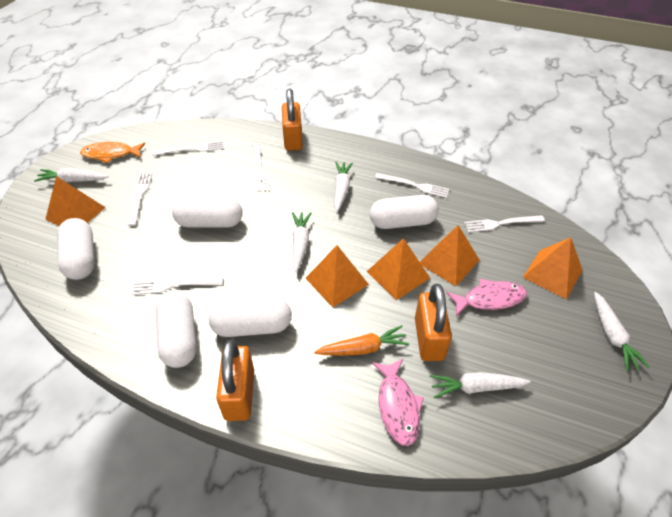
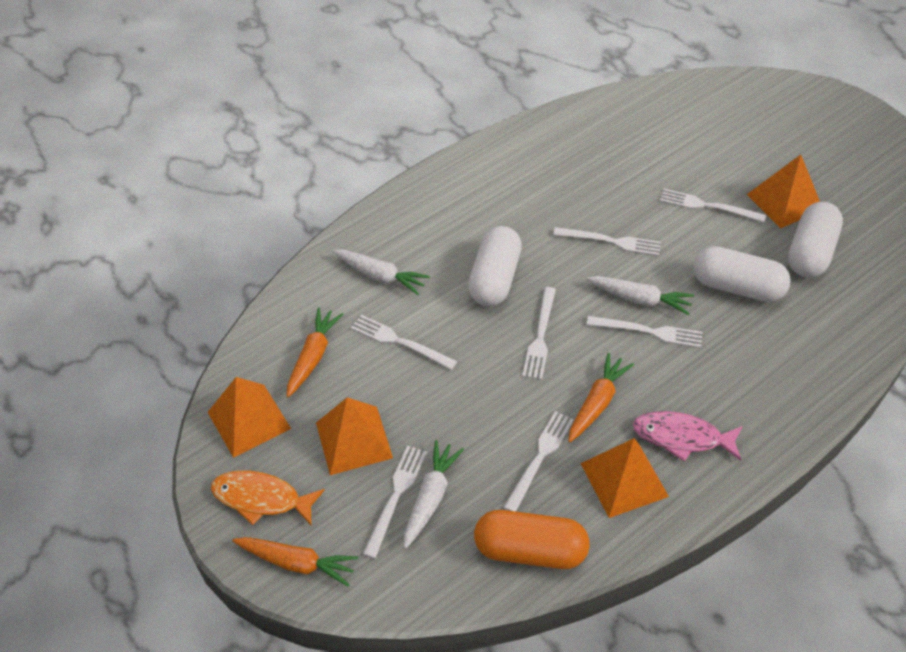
orange capsule: none = 0 -> [474,510,590,569] = 1
orange carrot: [314,325,409,356] = 1 -> [232,537,358,586] [286,308,344,397] [568,353,634,442] = 3
orange padlock: [216,340,254,421] [282,89,303,151] [415,284,452,361] = 3 -> none = 0
orange pyramid: [45,176,106,226] [305,245,369,307] [367,238,430,300] [420,225,479,286] [522,237,583,299] = 5 -> [208,377,291,458] [316,397,393,475] [580,438,669,518] [747,154,820,228] = 4
pink fish: [372,359,424,446] [446,279,527,316] = 2 -> [633,411,743,462] = 1
white capsule: [57,218,95,280] [156,292,197,368] [172,197,243,228] [208,297,292,337] [370,195,439,229] = 5 -> [468,226,522,306] [693,246,791,302] [788,202,843,277] = 3
white carrot: [34,168,109,182] [292,212,311,273] [334,162,353,212] [430,372,531,398] [594,292,650,371] = 5 -> [332,250,430,295] [404,440,464,549] [586,276,694,315] = 3
white fork: [128,173,152,226] [132,277,223,295] [152,141,224,156] [252,143,270,192] [375,173,450,198] [464,215,545,232] = 6 -> [351,315,457,370] [363,446,427,559] [503,411,574,511] [522,287,556,380] [553,227,661,256] [587,316,703,348] [660,189,766,222] = 7

